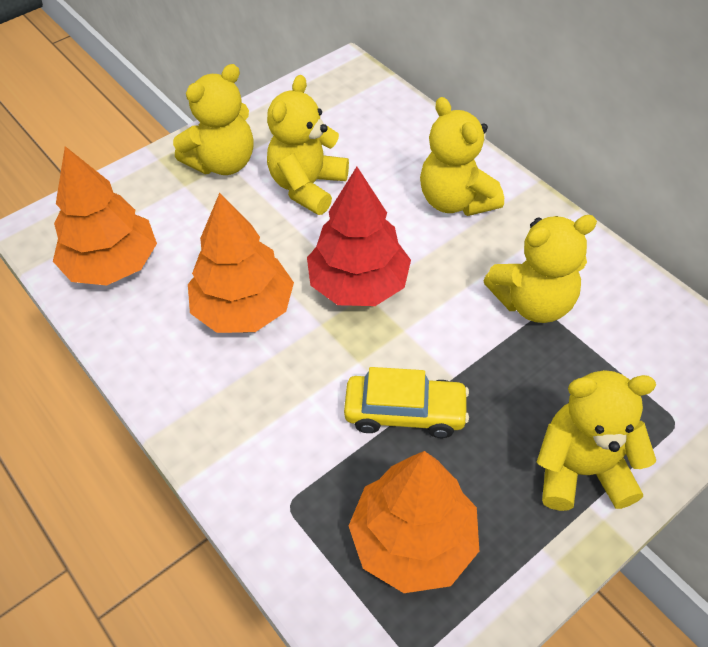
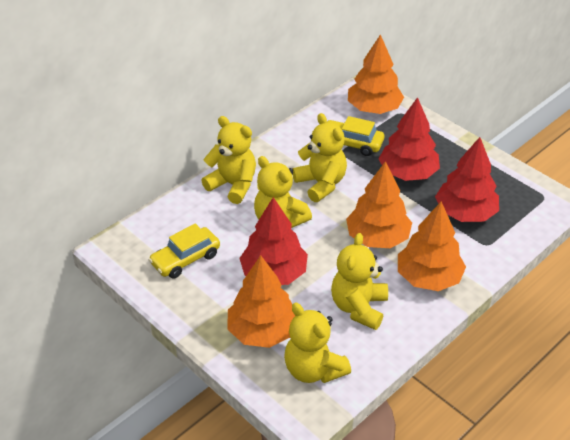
orange tree: [53,146,157,285] [188,193,294,333] [349,451,479,593] = 3 -> [227,255,295,348] [346,161,412,248] [348,34,404,114] [398,202,466,291] = 4
red tree: [307,167,411,306] = 1 -> [239,197,308,285] [379,97,440,181] [435,137,499,222] = 3
yellow car: [344,367,469,438] = 1 -> [149,223,220,279] [327,116,384,156] = 2

